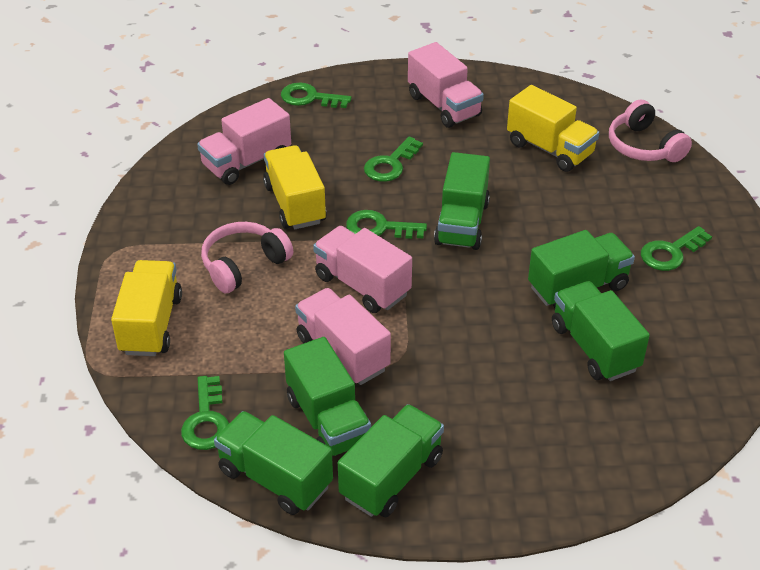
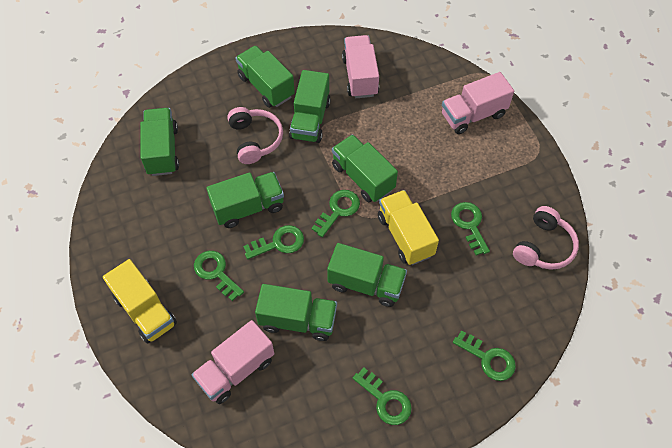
green key: [181,376,229,450] [281,82,352,108] [346,210,427,239] [364,137,423,182] [641,226,712,271] = 5 -> [194,251,244,301] [243,225,304,259] [311,190,360,237] [352,367,412,425] [451,202,490,256] [453,330,516,381] = 6
green truck: [214,411,333,515] [284,337,371,456] [338,404,444,517] [434,152,490,250] [528,230,635,308] [552,281,650,381] = 6 -> [140,108,179,176] [206,172,284,228] [236,46,295,108] [255,284,337,341] [289,70,331,143] [327,243,407,307] [332,134,398,202] = 7
pink truck: [197,98,291,185] [295,288,391,385] [313,226,412,313] [408,42,484,128] = 4 -> [191,320,274,404] [342,35,379,98] [442,72,514,134] = 3
yellow truck: [111,260,182,356] [263,145,327,229] [507,85,599,172] = 3 -> [103,259,177,344] [378,190,439,265] = 2

